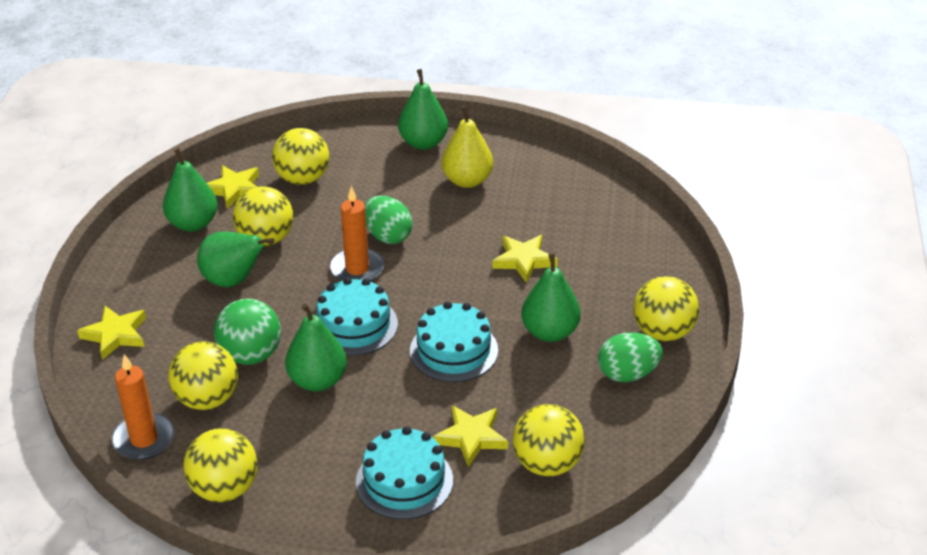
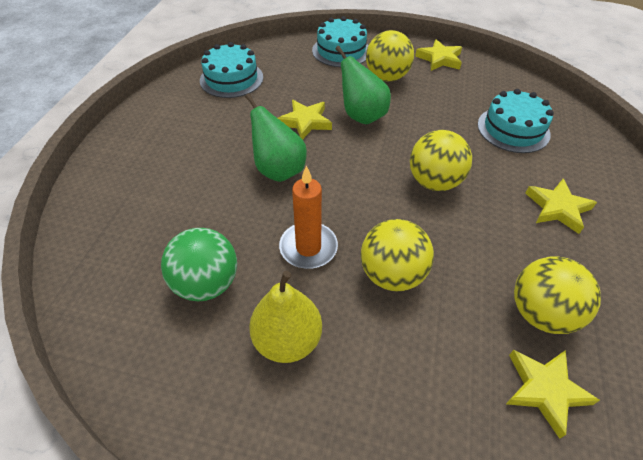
green egg: [365,196,413,244] [598,332,663,382] = 2 -> none = 0
green pear: [163,148,218,232] [197,231,274,287] [285,303,347,391] [398,69,448,150] [522,253,581,342] = 5 -> [245,93,307,182] [335,46,391,124] = 2
orange candle: [112,354,174,460] [330,186,384,282] = 2 -> [279,166,338,269] = 1
yellow ball: [168,341,238,410] [183,428,257,502] [233,186,293,246] [272,128,329,185] [513,404,585,476] [633,276,699,341] = 6 -> [361,219,434,291] [366,30,414,82] [410,130,472,191] [514,256,601,334] = 4

